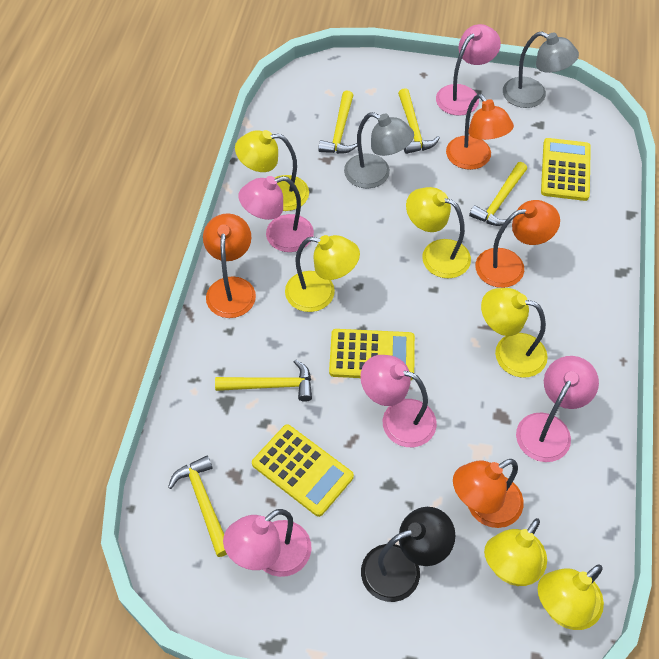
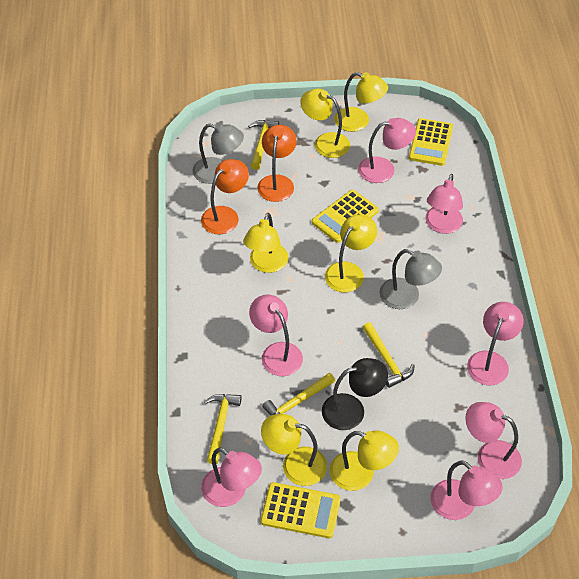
orange lamp: [203,213,256,318] [446,94,514,170] [453,459,524,528] [475,200,560,288] = 4 -> [201,159,249,234] [257,125,297,202] = 2
pink lamp: [223,509,312,577] [238,176,314,252] [360,355,437,447] [436,24,501,116] [516,356,599,462] = 5 -> [201,447,262,507] [249,294,303,376] [358,118,416,183] [425,174,463,234] [430,460,503,520] [465,402,522,479] [467,302,524,386] = 7
yellow hammer: [168,455,227,557] [215,359,312,402] [318,90,357,154] [398,88,440,154] [469,162,527,226] = 5 -> [204,394,242,464] [248,120,279,170] [262,373,335,415] [362,322,415,388] = 4

